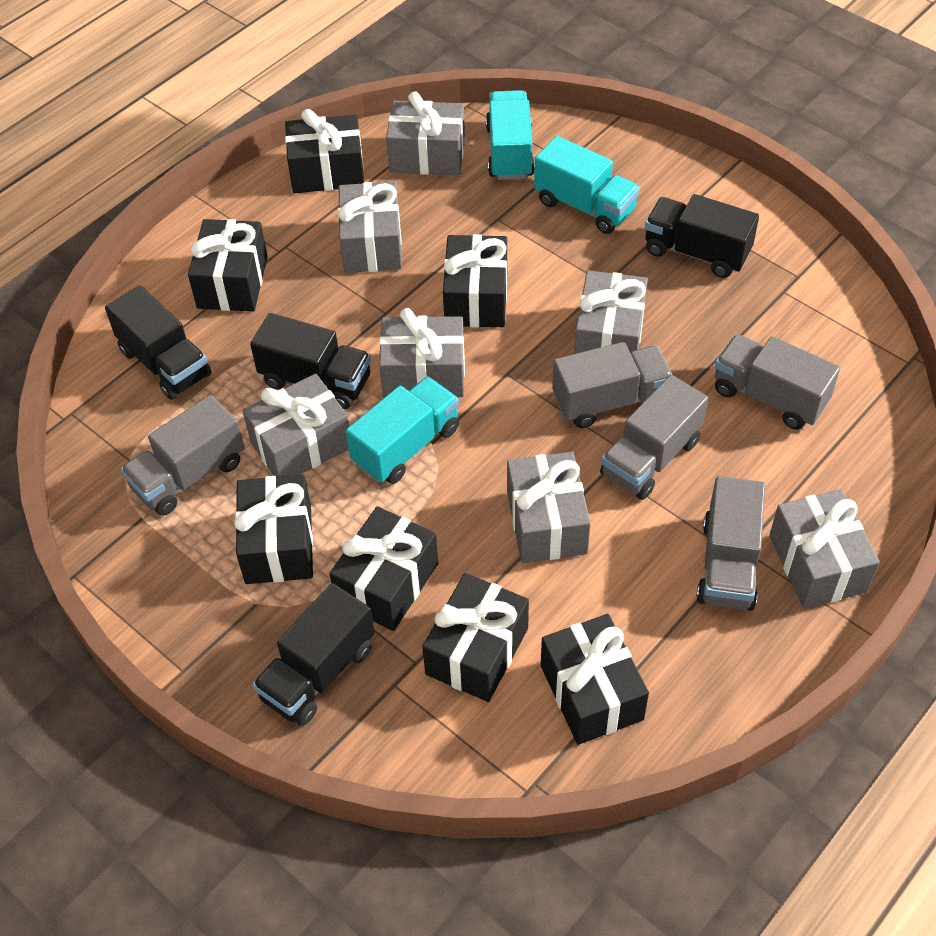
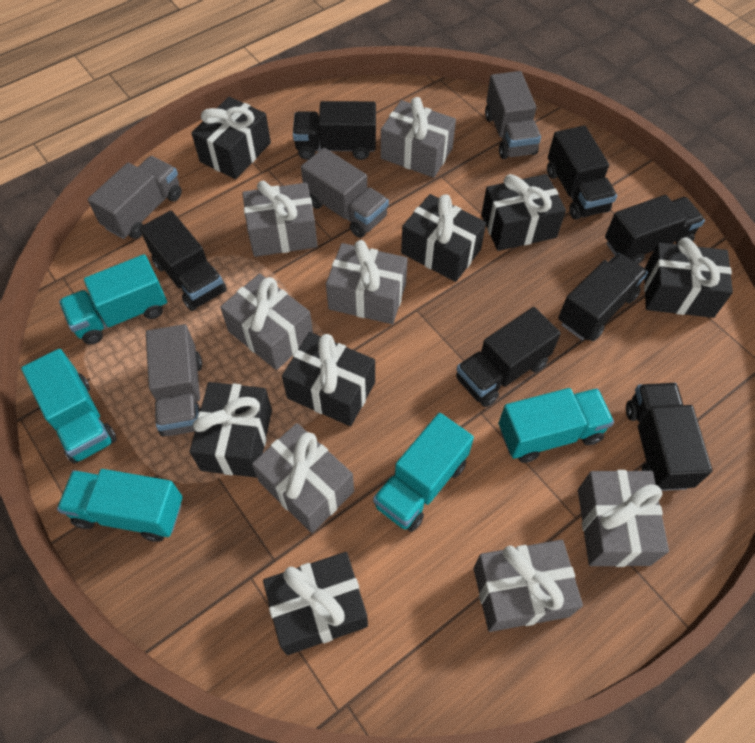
black truck: [105,285,211,400] [250,313,371,409] [252,583,375,726] [645,194,759,278] = 4 -> [140,211,227,311] [293,101,376,160] [456,307,561,407] [547,126,617,220] [558,253,648,341] [605,195,705,264] [626,383,712,491] = 7
grey truck: [121,395,245,516] [552,342,672,428] [600,375,708,500] [697,476,765,611] [715,334,840,430] = 5 -> [88,156,182,239] [146,324,202,436] [301,148,389,238] [485,71,541,159] = 4
turquoise truck: [346,376,459,484] [486,90,535,180] [534,136,640,234] = 3 -> [21,349,117,464] [57,469,183,542] [59,254,167,344] [373,413,474,532] [499,388,614,463] = 5

